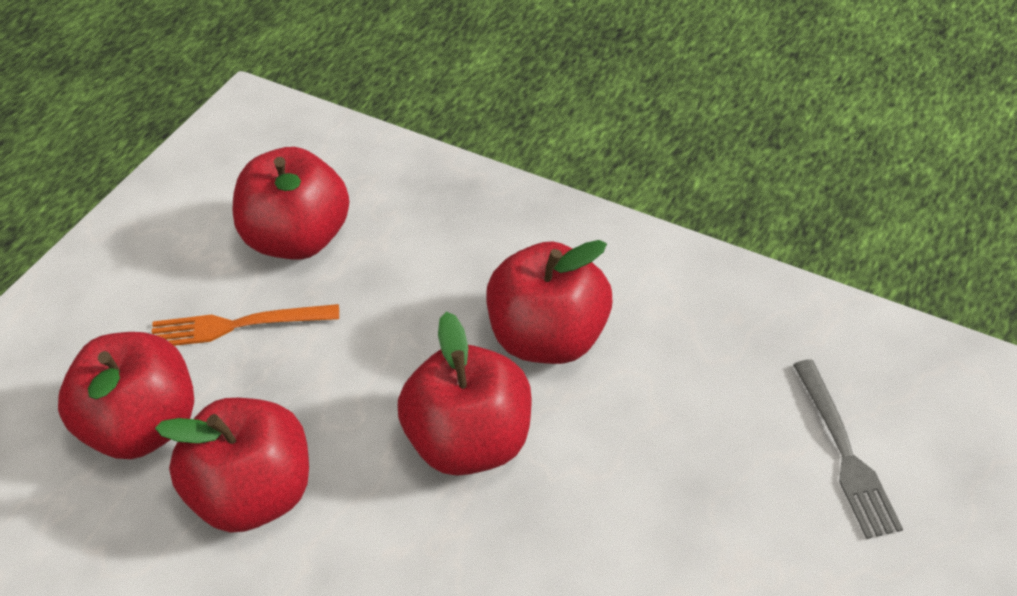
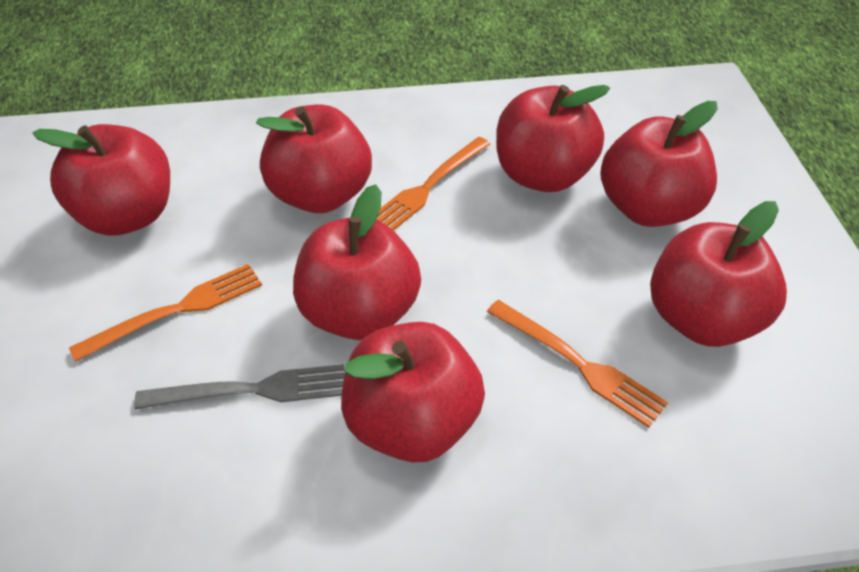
orange fork: [152,304,339,346] = 1 -> [69,264,262,362] [377,137,490,231] [487,300,668,428] = 3
red apple: [58,332,194,459] [155,398,309,533] [233,147,349,260] [398,312,532,476] [486,240,612,364] = 5 -> [32,124,170,236] [256,104,372,213] [293,184,421,340] [341,322,485,463] [496,85,610,192] [600,101,718,227] [650,201,787,347] = 7

